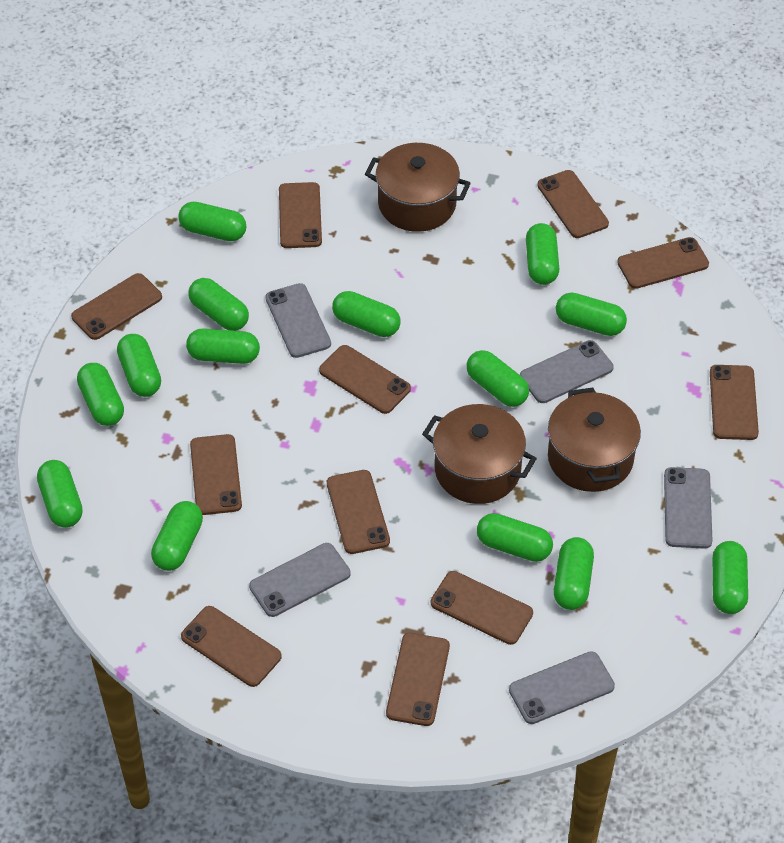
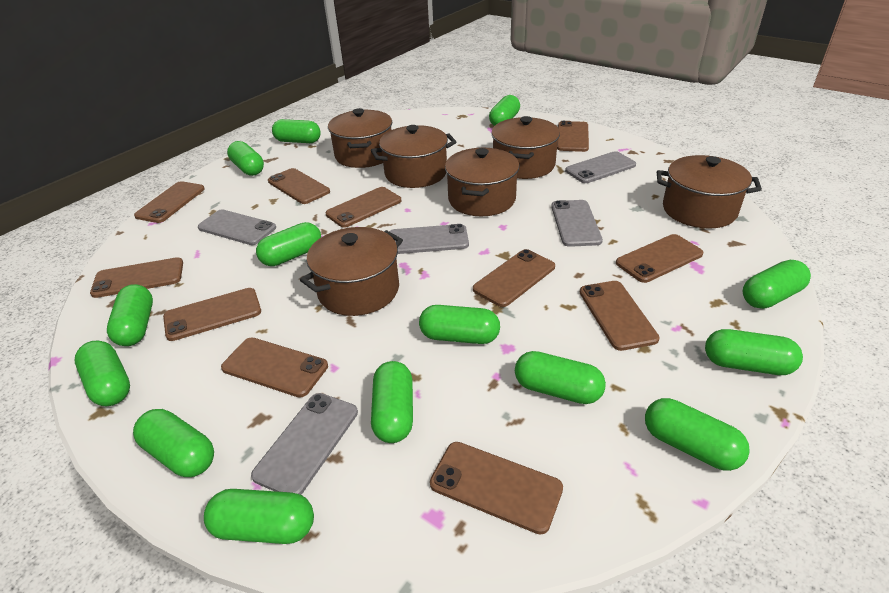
brown pot: [365,143,471,232] [422,404,537,504] [548,387,641,492] = 3 -> [300,227,403,316] [328,108,392,168] [371,125,457,188] [445,148,520,216] [491,116,560,179] [657,155,762,229] = 6

